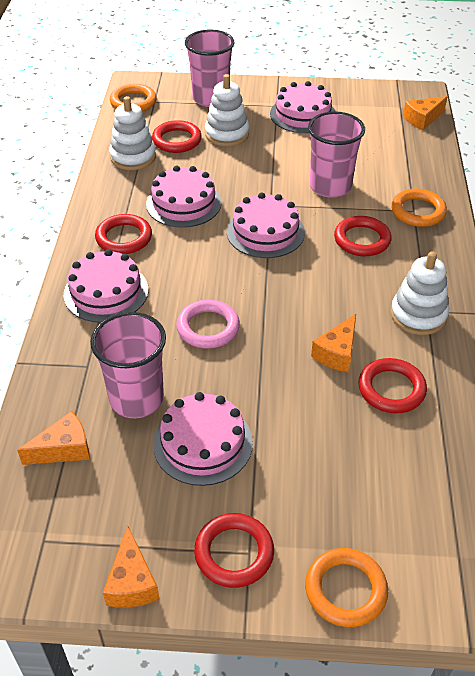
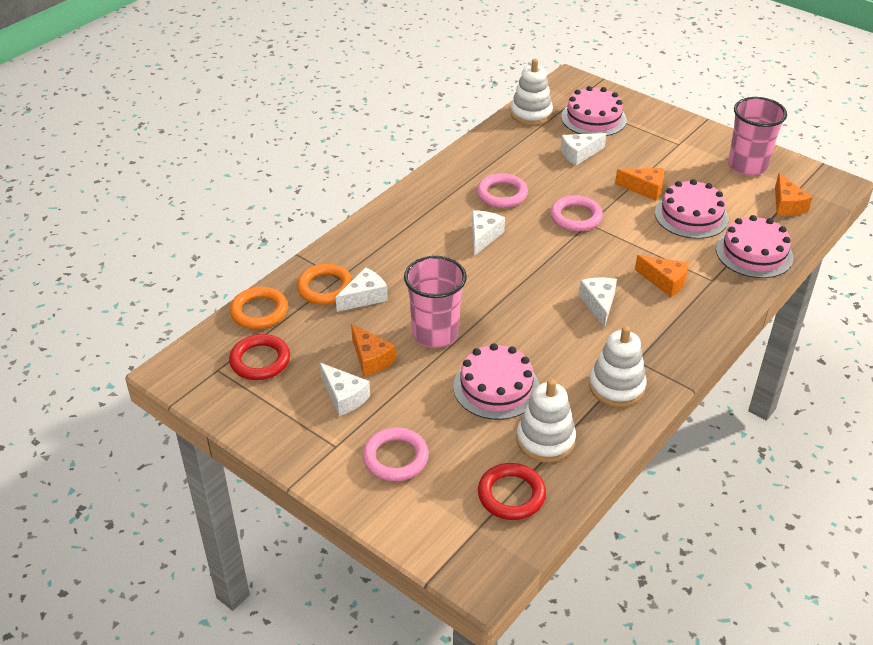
orange ring: [110,84,157,112] [305,548,388,627] [391,189,447,227] = 3 -> [230,287,288,329] [297,264,353,305] = 2
pink cake: [64,249,148,323] [146,166,222,228] [153,392,253,486] [227,192,305,258] [270,81,335,133] = 5 -> [453,343,539,420] [561,86,627,136] [655,179,729,239] [716,215,793,278] = 4
pink cup: [90,312,166,418] [185,30,234,107] [308,111,365,198] = 3 -> [404,256,467,348] [728,97,787,176] = 2
pink ring: [176,300,240,348] = 1 -> [363,427,429,481] [477,173,528,208] [550,195,603,231] = 3
red ring: [95,214,152,254] [152,120,202,153] [194,513,274,588] [334,216,391,256] [358,358,427,413] = 5 -> [229,334,290,380] [478,463,546,520] = 2
white cheese: none = 0 -> [320,362,370,416] [336,267,388,312] [472,210,505,256] [561,133,606,166] [579,277,617,328] = 5

